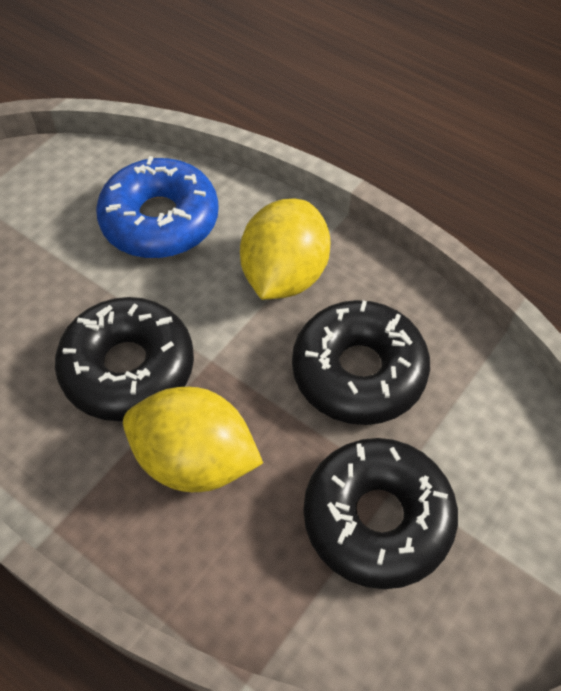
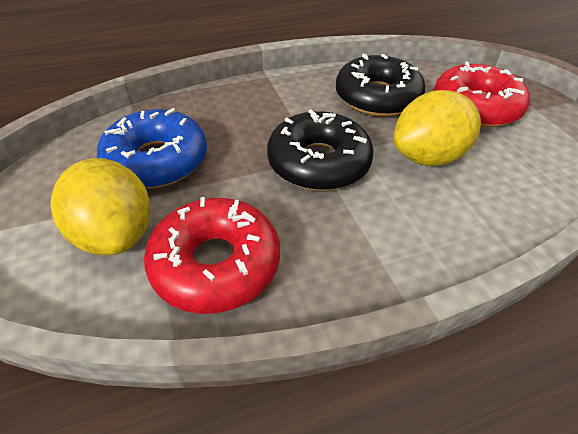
black donut: [55,297,194,421] [292,300,430,425] [303,438,458,589] = 3 -> [267,109,374,191] [336,54,425,117] = 2
red donut: none = 0 -> [144,197,280,314] [434,62,530,127] = 2

